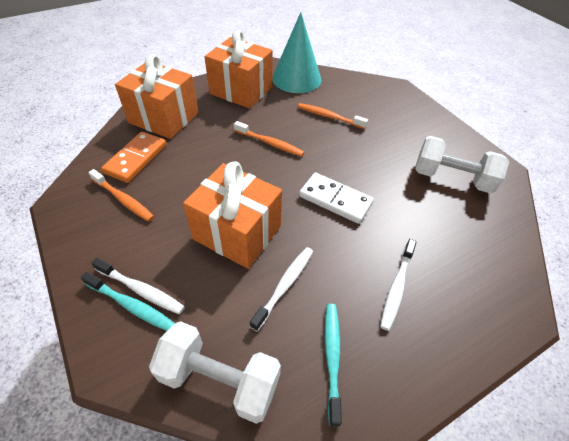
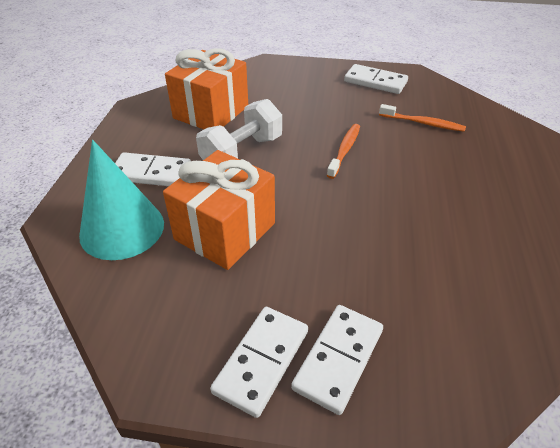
orange domino: [101,132,167,183] = 1 -> none = 0
orange gift: [115,54,199,139] [183,162,282,269] [204,30,273,109] = 3 -> [163,150,275,270] [165,48,248,129] = 2
orange toothbrush: [88,169,154,222] [234,121,305,157] [298,103,368,129] = 3 -> [327,124,360,179] [379,104,466,132] = 2
turquoise toothbrush: [81,272,175,331] [325,304,342,426] = 2 -> none = 0
white domino: [299,172,374,224] = 1 -> [115,152,191,186] [210,307,308,418] [291,305,383,415] [344,64,408,94] = 4
white dumbbell: [149,321,281,424] [415,136,509,193] = 2 -> [196,99,282,160] = 1
white toothbrush: [91,258,185,314] [250,247,313,331] [380,239,417,331] = 3 -> none = 0

